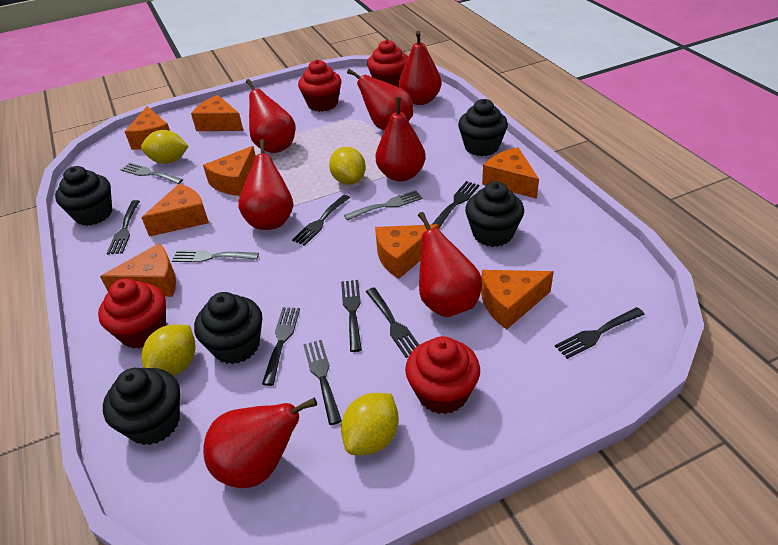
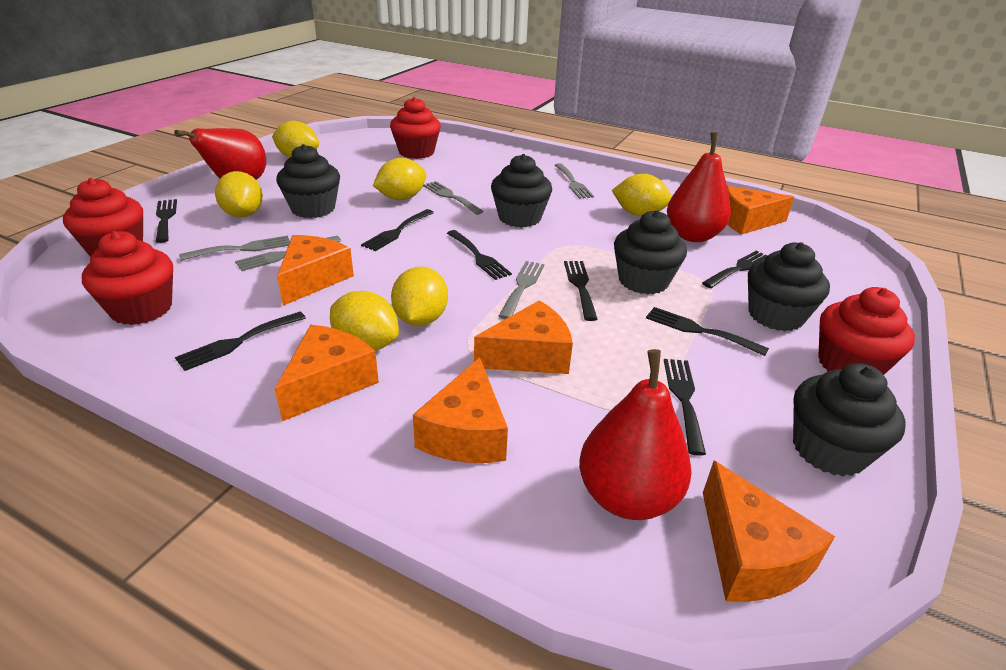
grey fork: [120,163,183,184] [172,250,259,262] [344,190,423,221] = 3 -> [179,236,290,261] [235,236,341,271] [423,181,484,215] [499,261,545,319] [555,163,594,199] = 5
orange cheese: [100,243,176,297] [125,106,170,149] [141,184,209,236] [191,95,243,131] [203,146,256,196] [375,224,440,279] [481,270,554,329] [482,147,539,199] = 8 -> [275,325,379,421] [277,235,354,306] [413,357,508,463] [474,300,573,374] [703,461,835,602] [727,186,794,235] = 6
red pear: [203,397,317,488] [238,139,293,230] [246,79,295,153] [347,69,413,131] [376,97,425,181] [399,31,442,105] [418,212,482,317] = 7 -> [174,128,266,180] [579,349,692,520] [667,132,731,242] = 3
yellow lemon: [141,130,189,164] [142,324,195,376] [329,147,366,185] [341,393,399,455] = 4 -> [215,171,263,217] [272,121,319,158] [330,291,399,351] [373,158,426,200] [391,267,448,326] [612,174,672,216] = 6

